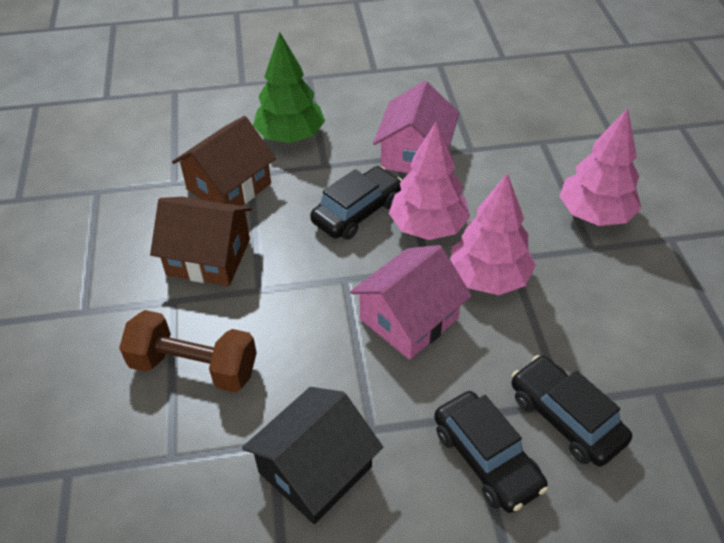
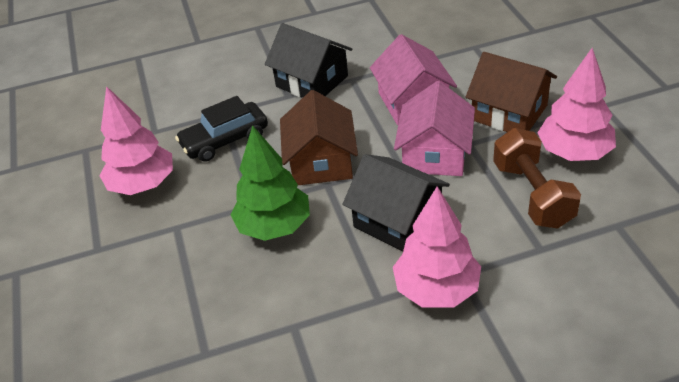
black car: [310,166,402,240] [434,391,548,513] [512,355,632,467] = 3 -> [175,96,268,162] = 1
black house: [242,387,383,524] = 1 -> [265,23,352,98] [342,154,450,251] = 2

